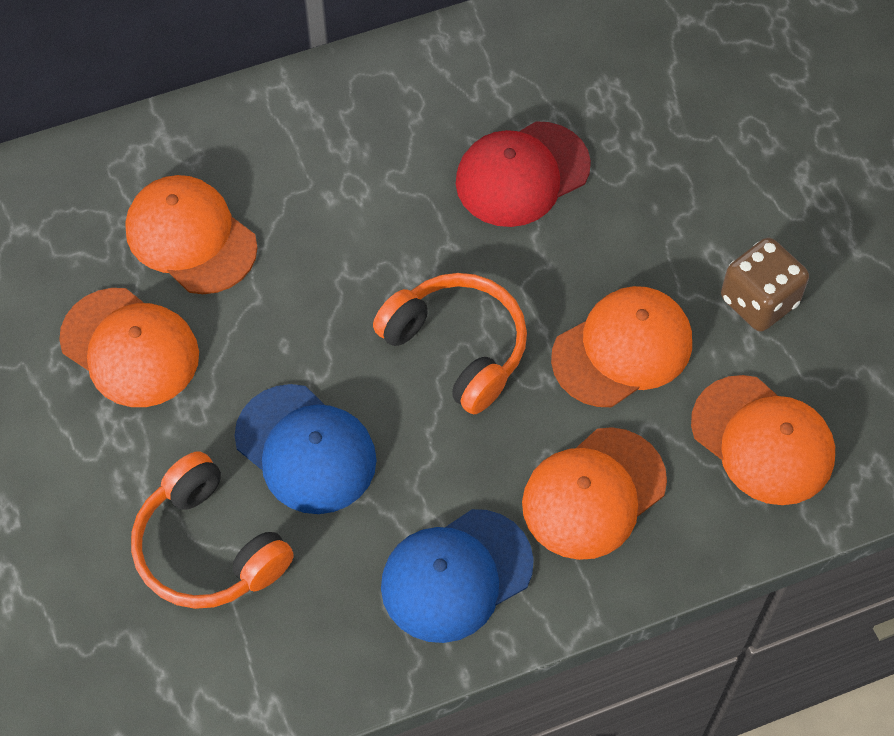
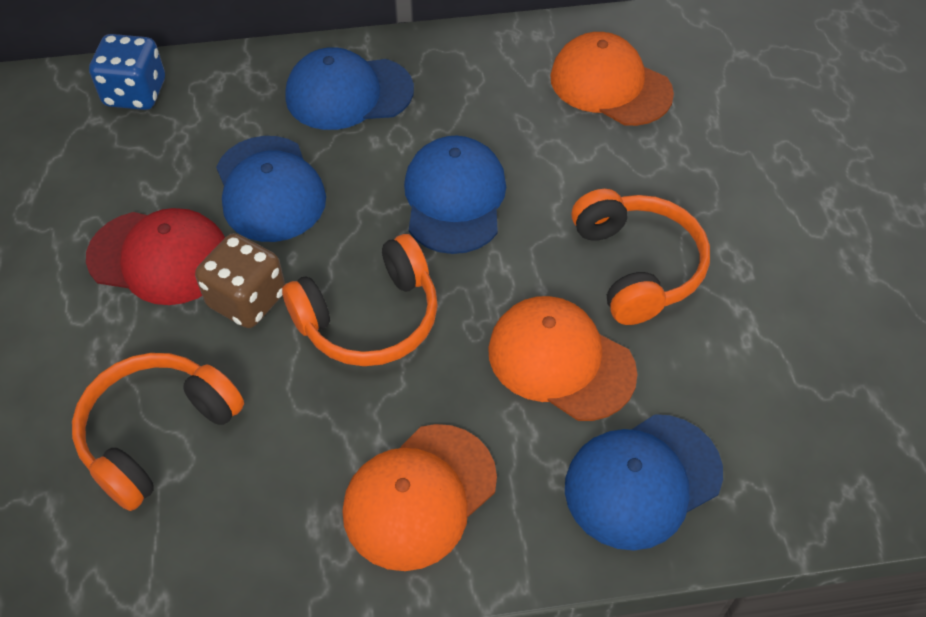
blue cap: [235,384,377,514] [381,509,534,643] = 2 -> [216,136,326,242] [285,47,414,130] [404,136,506,254] [565,414,723,550] = 4
blue dice: none = 0 -> [89,34,165,110] = 1
orange cap: [59,288,199,407] [125,175,258,294] [522,427,667,560] [551,286,692,407] [691,375,835,505] = 5 -> [343,424,497,571] [488,296,637,421] [550,32,674,126] = 3
orange headphones: [131,451,294,609] [373,273,527,414] = 2 -> [72,353,244,511] [282,234,438,366] [571,189,710,325] = 3

